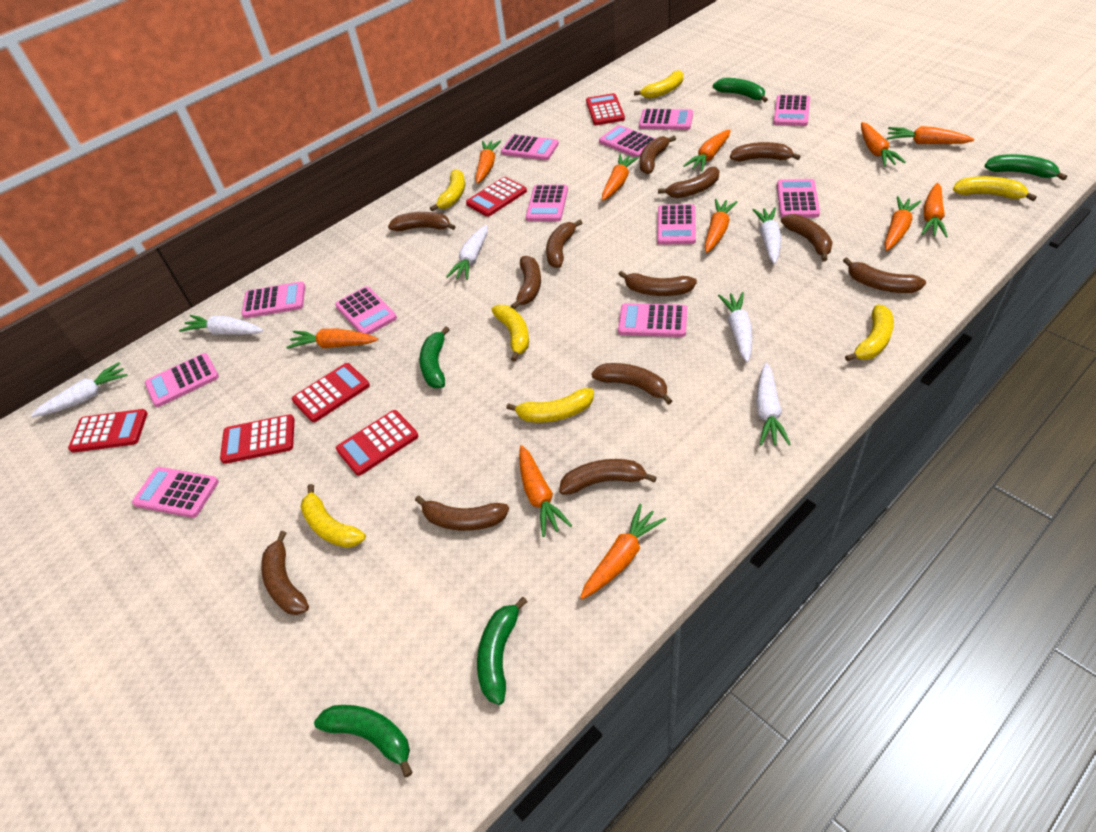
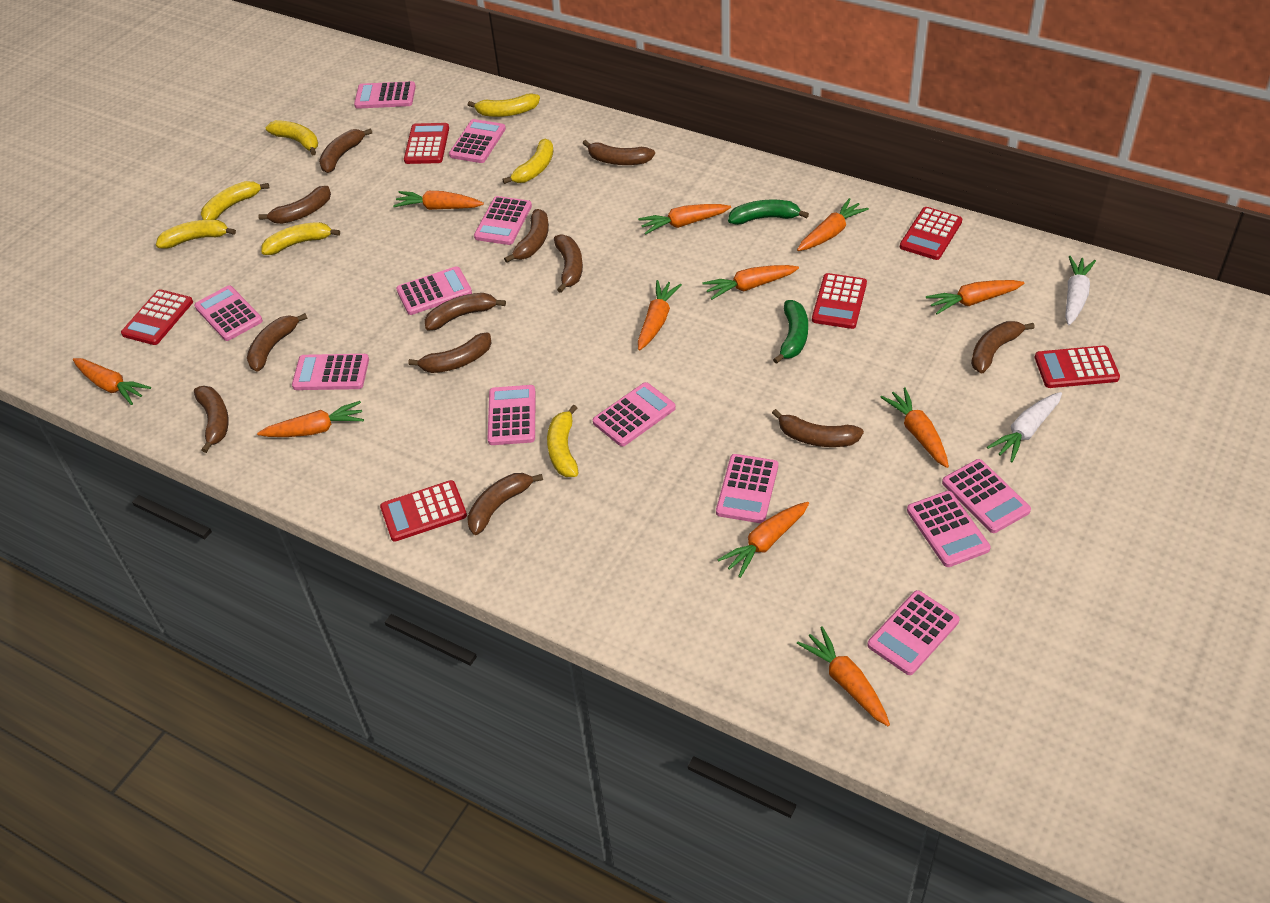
brown banana: [261,531,309,615] [388,212,456,231] [415,496,509,531] [511,256,541,309] [546,220,582,268] [559,459,657,495] [591,363,672,405] [618,271,697,296] [640,136,676,174] [658,167,720,198] [730,142,801,161] [781,214,833,262] [843,257,926,293] = 13 -> [194,386,229,453] [247,313,307,372] [258,186,331,224] [319,128,372,173] [408,333,491,373] [425,293,506,330] [467,473,543,535] [504,209,549,263] [554,234,583,293] [583,140,655,165] [772,409,864,447] [971,321,1034,374] = 12
green banana: [314,705,413,777] [419,327,450,388] [477,597,527,705] [713,78,768,102] [985,154,1067,181] = 5 -> [728,200,809,225] [773,300,808,364] = 2
white carrot: [30,362,127,417] [179,315,263,335] [446,225,488,280] [718,292,752,362] [752,207,781,264] [756,363,791,445] = 6 -> [987,392,1062,462] [1065,256,1096,325] = 2

